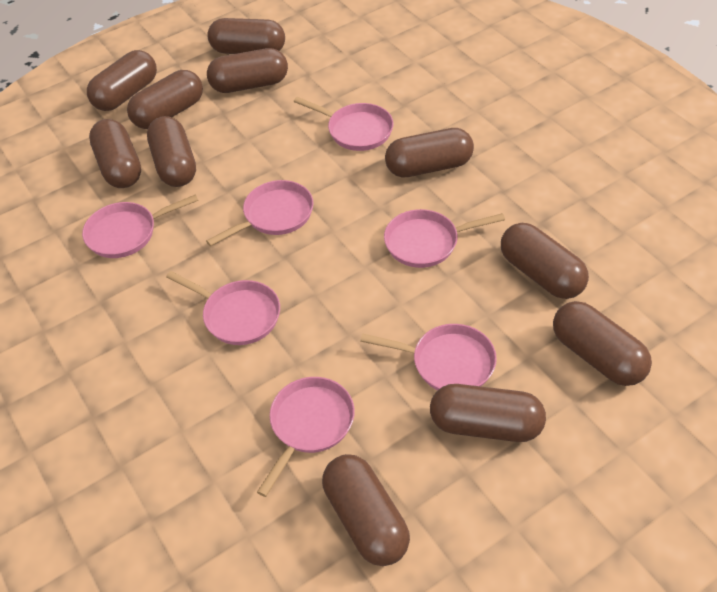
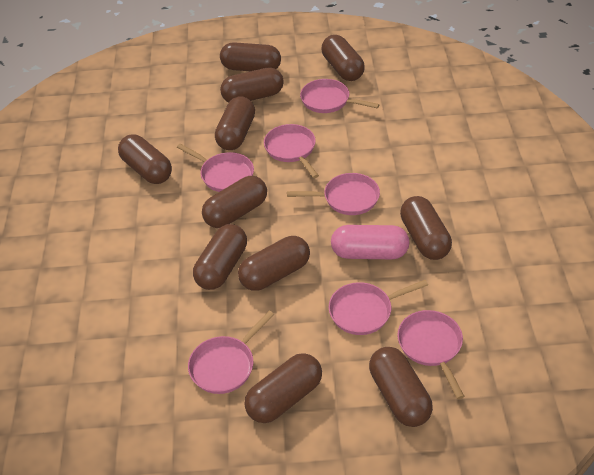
pink capsule: none = 0 -> [331,225,410,259] = 1

